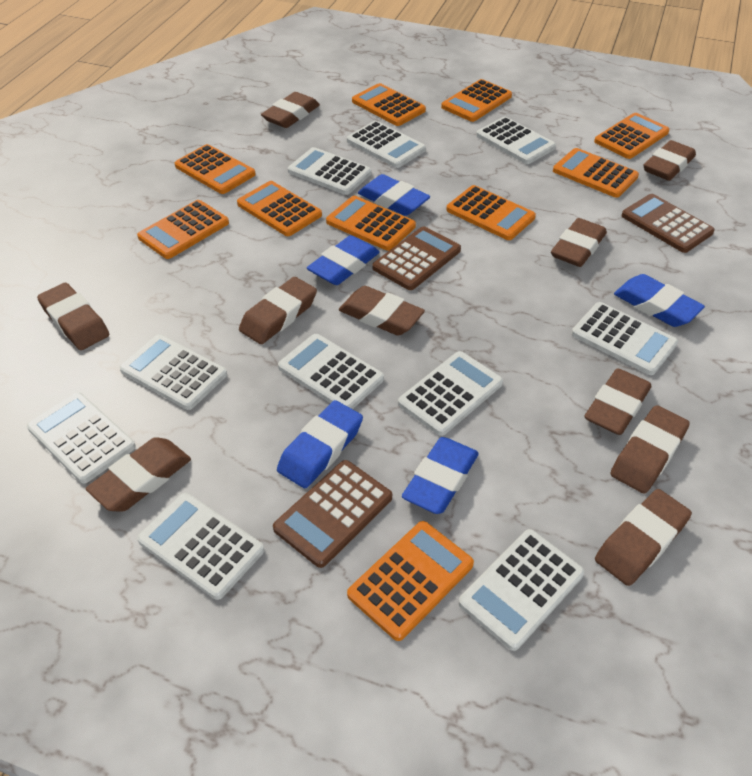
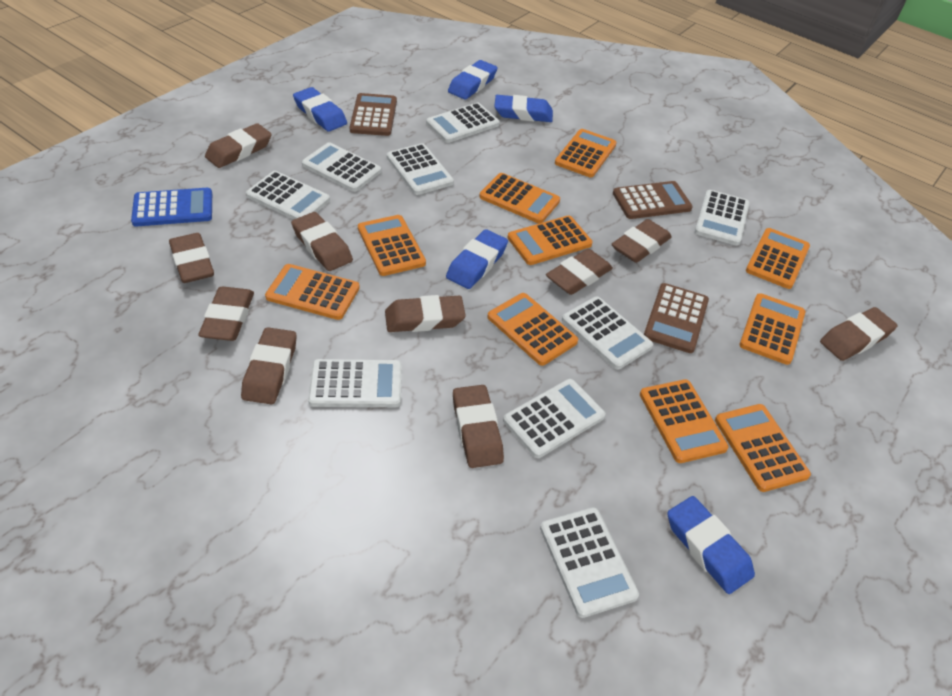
blue calculator: none = 0 -> [131,188,212,226] = 1
white calculator: [27,392,136,484] [119,334,227,410] [137,493,264,600] [278,334,384,409] [288,147,371,195] [347,121,426,168] [398,351,503,436] [458,529,584,651] [476,117,556,164] [571,302,678,375] = 10 -> [246,171,330,220] [302,142,381,192] [308,359,402,407] [387,143,454,195] [426,103,500,143] [503,379,606,458] [540,507,639,618] [562,297,653,370] [695,190,750,246] = 9

